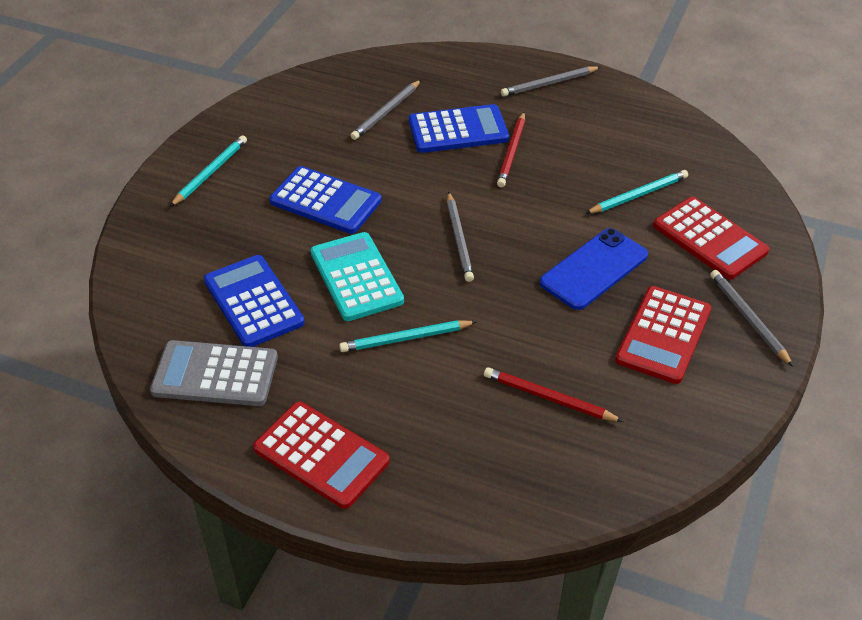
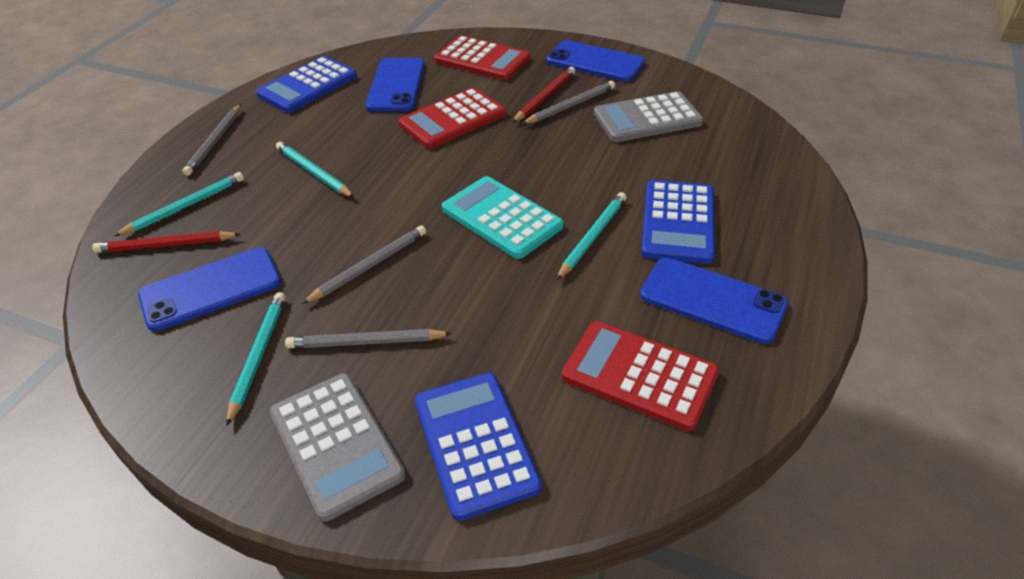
blue phone: [540,228,648,310] = 1 -> [138,247,281,331] [366,58,425,111] [546,40,645,82] [640,257,788,344] = 4
grey calculator: [150,340,278,406] = 1 -> [269,373,406,522] [594,91,704,142] = 2
turquoise pencil: [170,135,247,207] [339,320,477,352] [585,170,688,214] = 3 -> [114,172,244,236] [226,292,286,427] [276,142,354,197] [556,192,627,280] = 4

